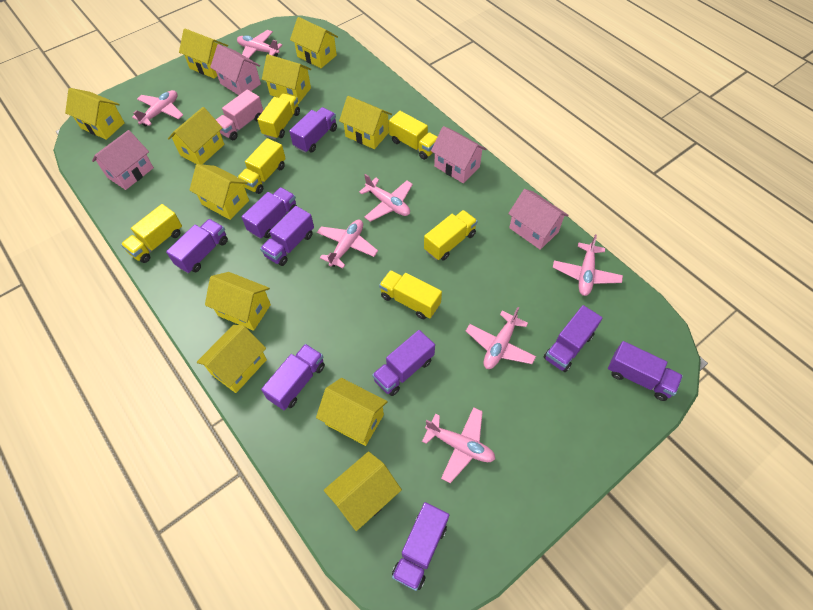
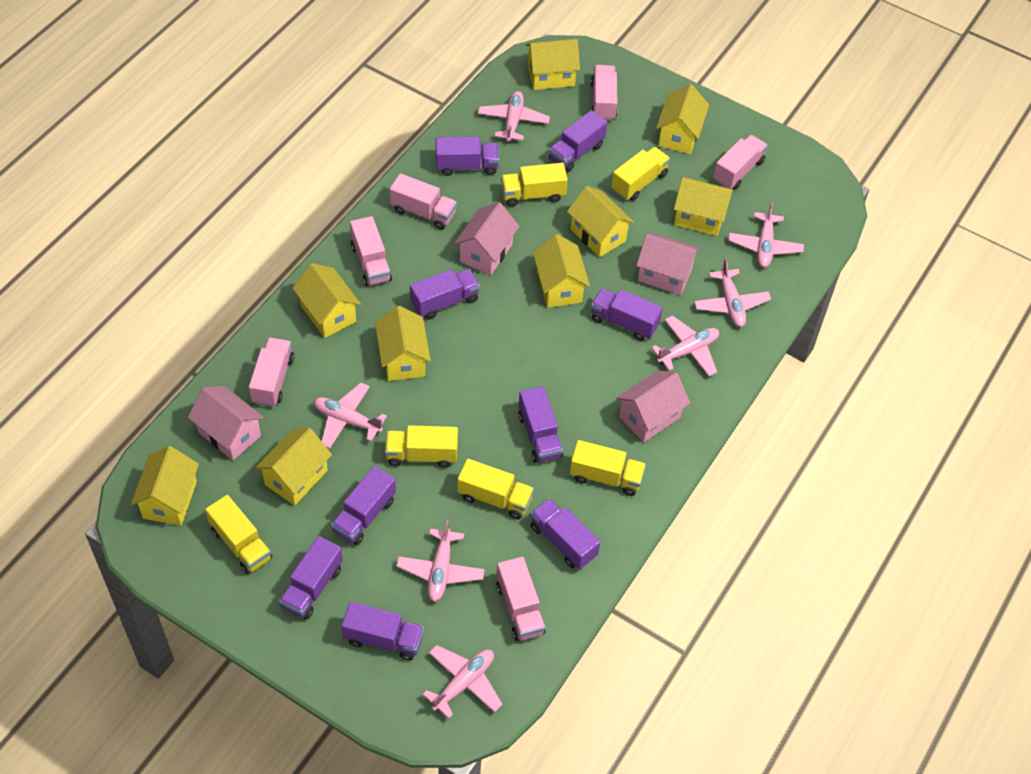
pink truck: [216,90,263,140] = 1 -> [249,337,294,407] [350,216,392,286] [390,173,457,230] [497,557,546,641] [590,65,618,121] [713,135,768,190] = 6
yellow house: [65,88,125,140] [168,107,224,165] [179,28,228,79] [189,164,249,220] [197,325,267,393] [205,272,271,331] [262,54,311,104] [290,17,338,68] [316,378,388,446] [324,451,402,531] [339,96,392,149] = 11 -> [131,446,199,526] [255,428,332,505] [293,263,361,338] [375,306,431,381] [526,39,580,90] [533,234,590,308] [567,186,634,257] [656,84,709,154] [674,177,733,236] = 9

